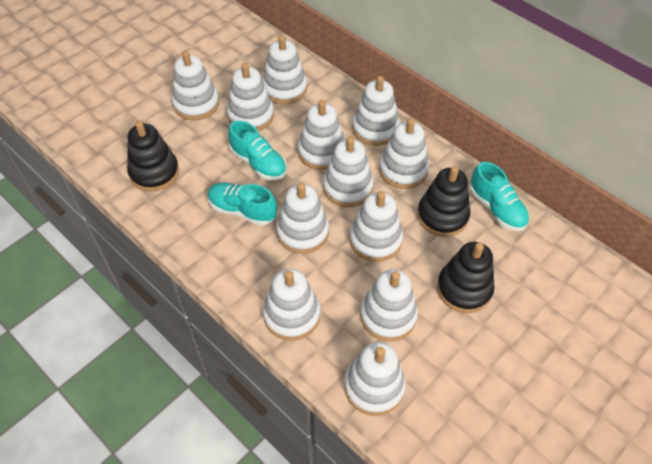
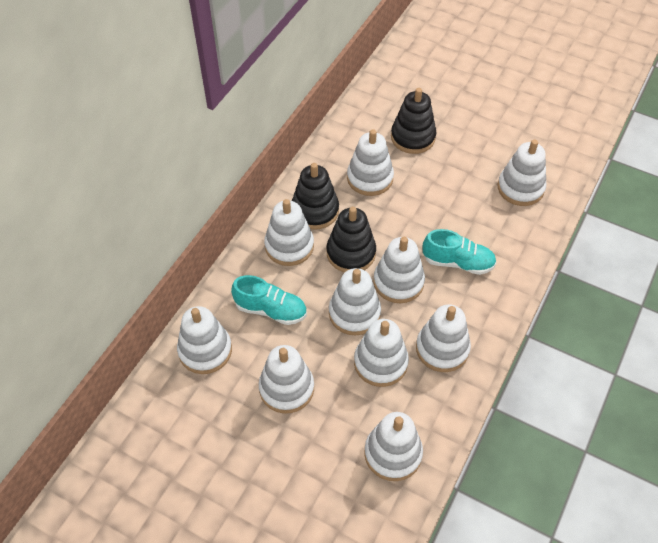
turquoise shoe: [208,182,277,226] [228,121,287,180] [470,162,529,231] = 3 -> [231,275,307,325] [423,229,496,275] = 2
white stacking toy: [172,51,219,120] [227,63,274,131] [262,35,307,104] [263,268,320,341] [276,183,329,254] [298,100,345,170] [323,137,374,207] [344,342,406,416] [350,191,403,262] [352,76,400,146] [360,269,418,341] [379,118,429,189] = 12 -> [177,306,232,374] [259,345,314,414] [264,199,314,266] [329,268,381,335] [347,129,394,196] [354,319,409,387] [364,412,423,481] [374,237,425,303] [416,304,471,372] [498,140,546,206] = 10

